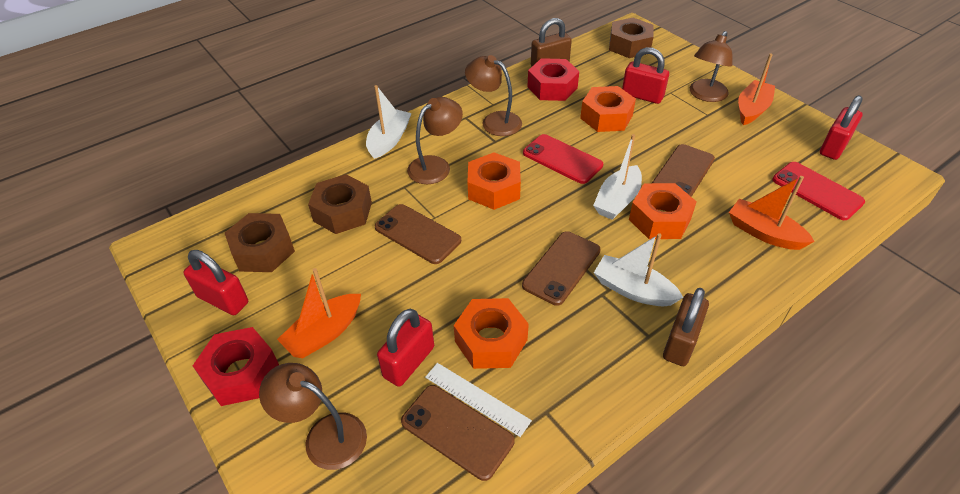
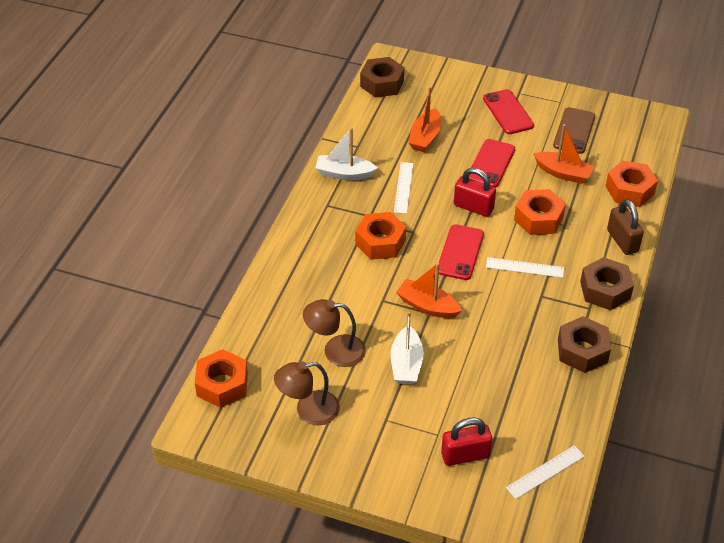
brown lamp: [259,363,367,470] [407,97,463,184] [465,55,522,136] [690,31,732,102] = 4 -> [274,361,340,425] [303,299,366,367] = 2
brown padlock: [531,18,572,67] [663,288,709,366] = 2 -> [607,199,644,255] = 1
brown phone: [375,204,461,264] [401,385,515,481] [522,231,601,306] [652,144,715,197] = 4 -> [553,107,595,154] = 1
red nut: [193,327,279,406] [527,58,579,101] = 2 -> none = 0
red padlock: [183,250,248,315] [377,309,434,387] [622,47,669,104] [820,95,863,160] = 4 -> [441,417,492,466] [454,168,496,217] = 2
red phone: [523,134,603,184] [773,162,865,220] = 2 -> [439,224,484,280] [469,139,515,188] [483,89,534,134] = 3
white boat: [366,85,412,159] [593,134,642,220] [594,233,683,306] = 3 -> [315,128,378,180] [391,311,424,384] = 2
white ruler: [425,363,532,437] = 1 -> [394,162,414,214] [486,257,564,278] [506,445,585,499] = 3

